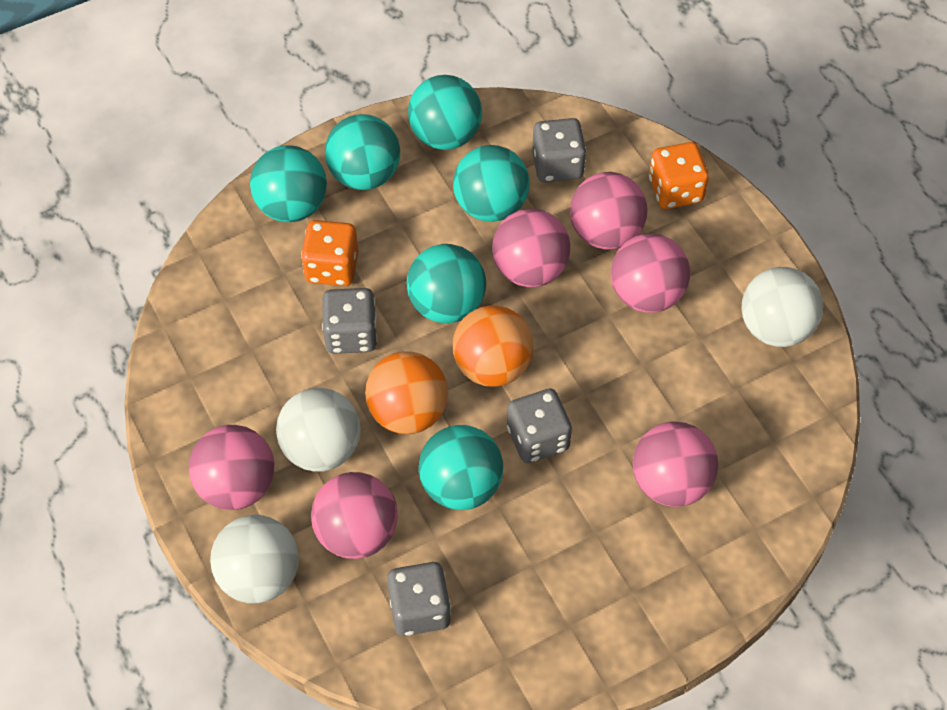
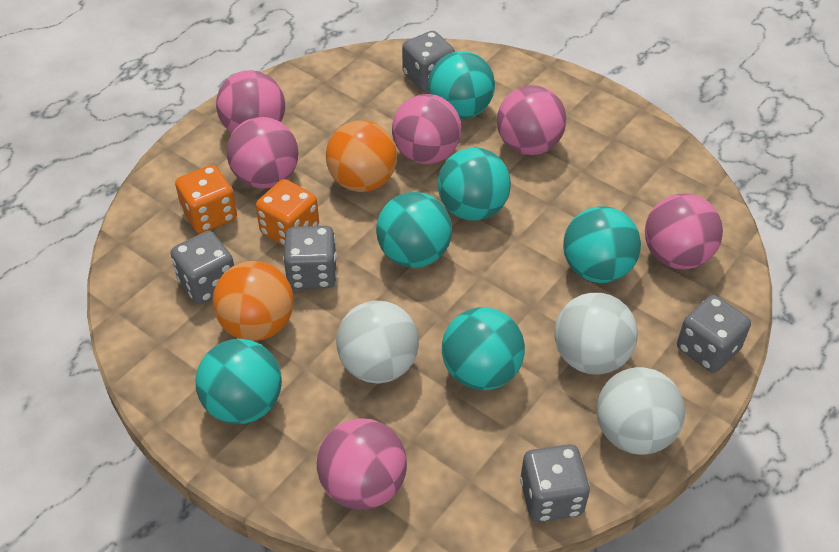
grey dice: [322,288,377,354] [387,562,451,636] [507,389,572,463] [532,118,586,183] = 4 -> [170,231,234,304] [283,226,337,289] [402,31,455,91] [520,444,590,522] [677,295,751,373] = 5

